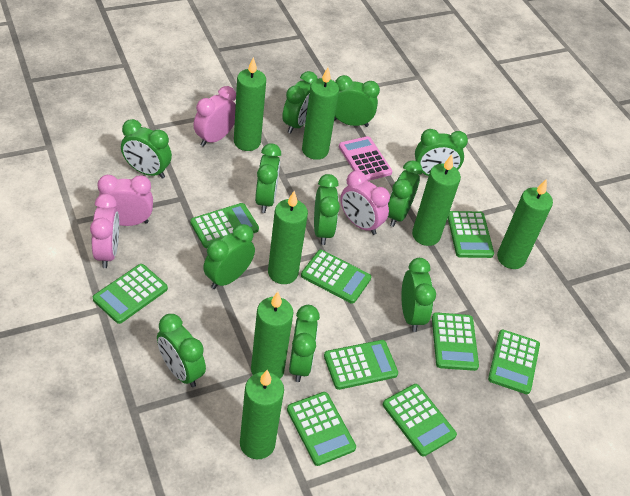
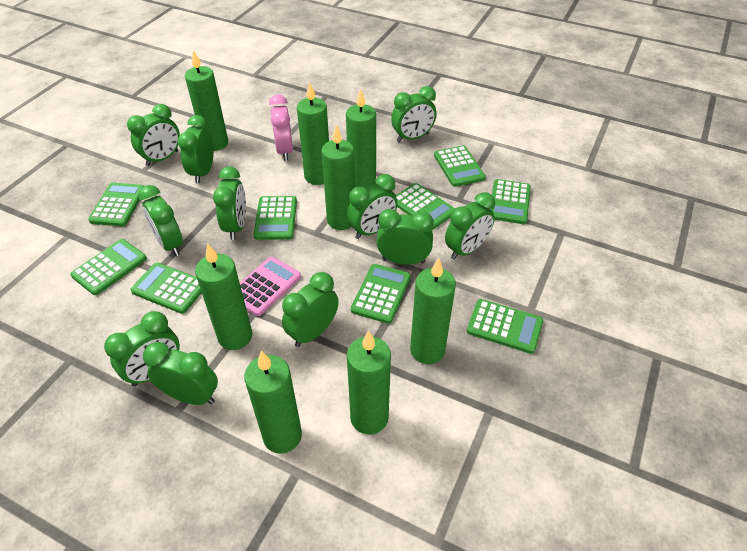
green candle: [234,57,266,151] [240,370,284,459] [251,292,294,379] [268,191,308,284] [302,68,339,160] [412,155,461,246] [497,179,553,269] = 7 -> [185,50,228,151] [195,243,252,350] [244,351,302,454] [297,81,329,185] [321,125,355,230] [346,89,376,187] [347,330,391,435] [410,258,456,364] = 8
pink clock: [90,194,119,268] [97,175,153,226] [194,86,236,147] [340,171,390,235] = 4 -> [269,94,293,161] = 1

